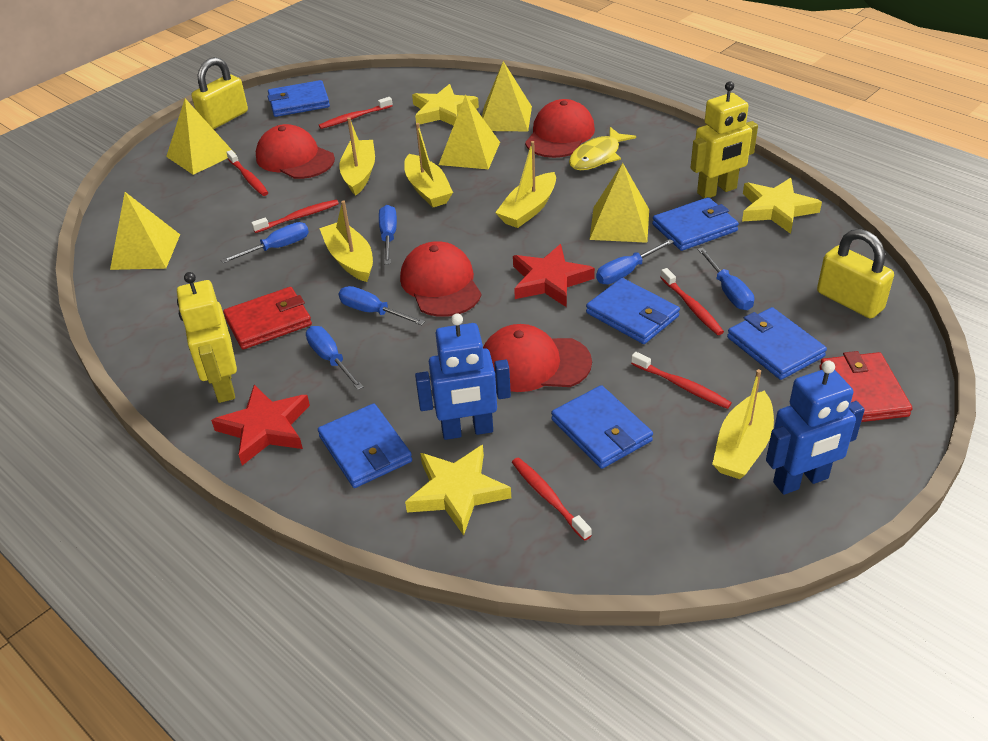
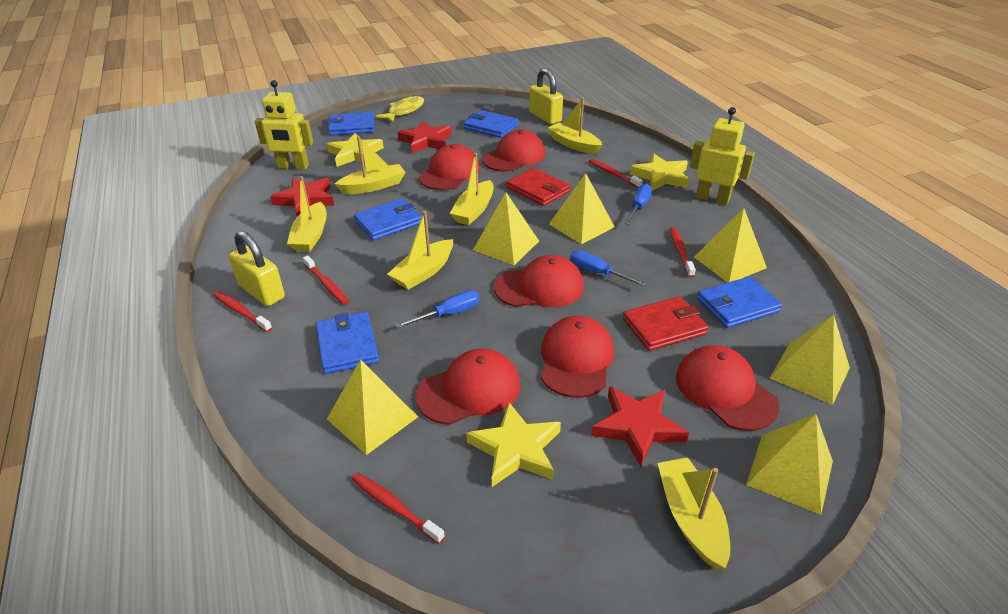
blue robot: [415,313,511,440] [766,360,865,495] = 2 -> none = 0
blue screwdriver: [221,222,309,263] [306,326,363,390] [339,286,425,325] [379,205,397,264] [596,239,674,284] [697,248,754,310] = 6 -> [396,290,480,328] [570,250,647,287] [624,184,652,225] = 3
blue wallet: [268,80,330,117] [318,403,412,488] [551,385,653,469] [586,278,680,344] [652,197,739,251] [727,307,827,380] = 6 -> [316,312,379,374] [327,112,374,135] [354,199,422,240] [464,110,518,138] [697,276,782,328] = 5
red cap: [256,124,335,179] [400,241,481,317] [483,324,592,392] [525,99,595,158] = 4 -> [416,348,520,425] [419,144,480,190] [482,130,545,172] [494,255,584,307] [541,316,614,398] [676,345,779,431] = 6
red star: [211,385,310,465] [513,244,595,307] = 2 -> [270,178,334,217] [397,121,452,153] [591,386,689,467] = 3
red toothbrush: [226,150,268,196] [251,200,339,233] [319,97,393,129] [512,457,592,541] [631,352,732,409] [660,268,724,335] = 6 -> [213,291,272,332] [303,255,349,305] [352,473,445,544] [589,159,643,188] [670,227,696,277] = 5
yellow boat: [319,200,373,282] [339,117,375,196] [404,123,453,207] [495,141,556,228] [712,369,774,479] = 5 -> [287,176,327,252] [335,136,406,194] [387,211,453,290] [450,153,493,225] [548,97,602,154] [658,457,730,569] = 6
yellow pyramid: [110,192,180,270] [166,99,233,175] [439,95,500,169] [482,61,532,131] [590,163,649,243] = 5 -> [327,359,418,455] [473,193,539,265] [549,173,615,244] [694,208,767,283] [746,414,833,515] [770,314,850,405] = 6

